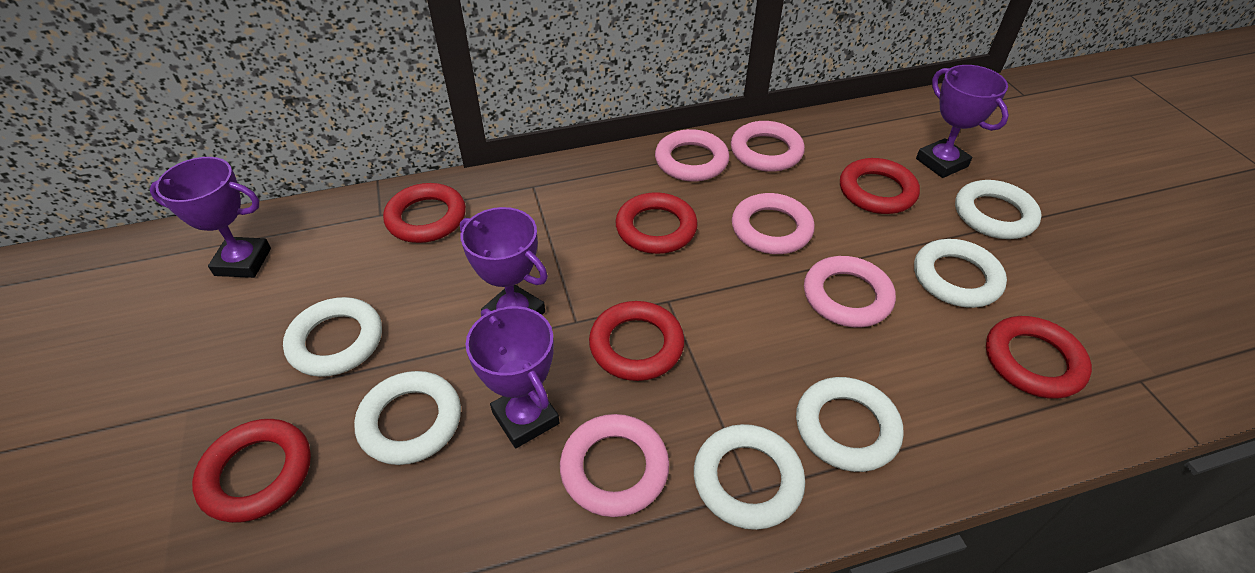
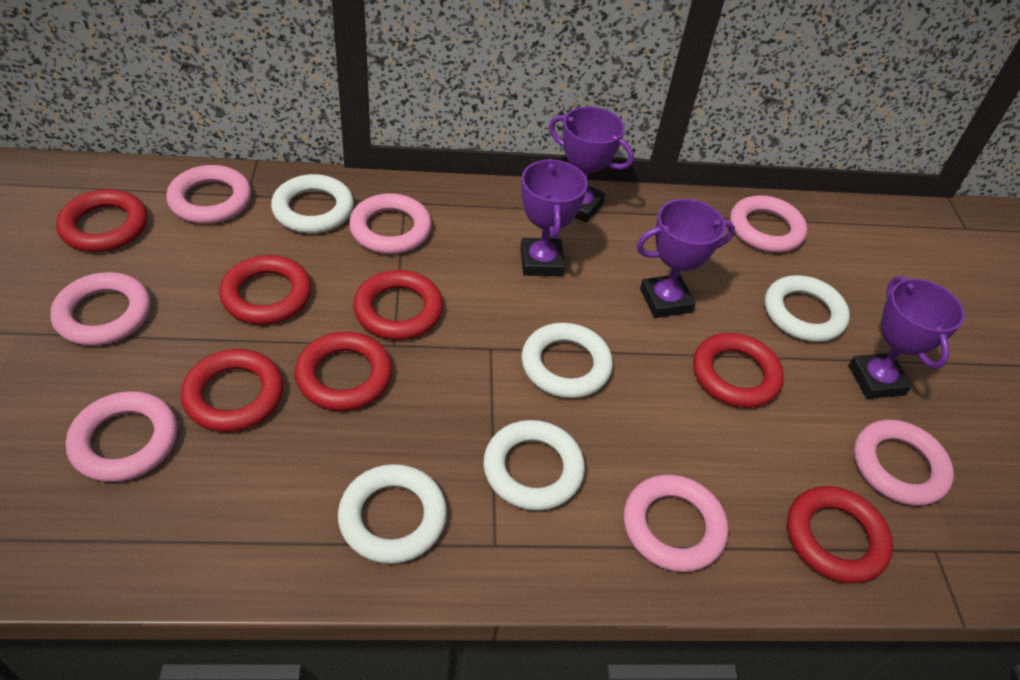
pink ring: [560,414,669,517] [655,129,729,182] [731,121,805,172] [732,193,815,254] [804,256,896,328] = 5 -> [50,272,151,346] [66,391,178,482] [166,165,251,224] [349,193,432,254] [624,474,728,572] [730,195,807,253] [854,420,954,506] = 7
red ring: [192,419,311,523] [383,183,466,243] [589,301,684,381] [615,192,698,254] [840,158,920,214] [986,316,1092,399] = 6 -> [56,189,148,252] [181,349,284,432] [219,255,312,325] [295,331,392,411] [353,270,443,340] [693,333,784,408] [787,486,893,584] = 7
white ring: [283,297,382,377] [354,371,461,465] [694,424,805,530] [796,377,904,472] [914,239,1007,308] [955,180,1042,239] = 6 -> [271,174,354,233] [338,464,447,564] [483,420,585,511] [521,323,613,398] [765,275,850,342] = 5

